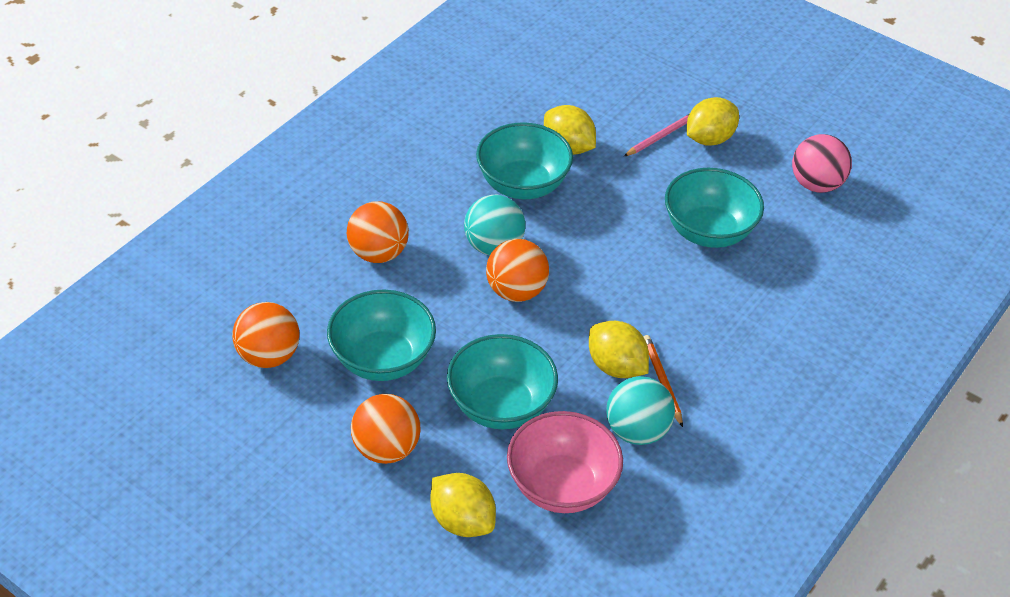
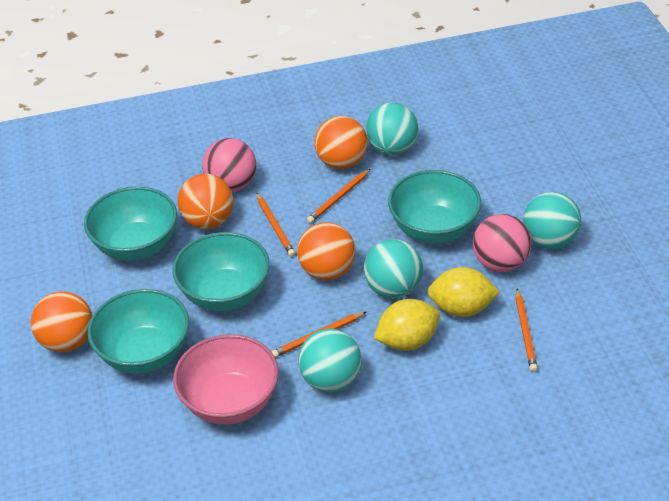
orange pencil: [643,335,683,427] = 1 -> [256,192,295,257] [271,312,366,358] [307,169,370,223] [516,289,538,372] = 4
pink ball: [792,134,852,193] = 1 -> [202,138,256,192] [473,214,532,272] = 2
pink pencil: [624,114,689,156] = 1 -> none = 0
turquoise ball: [464,195,525,255] [606,376,675,445] = 2 -> [298,329,362,392] [364,239,423,299] [366,103,418,156] [523,192,581,249] = 4
yellow lemon: [431,473,496,537] [544,105,596,155] [589,321,649,378] [687,97,739,146] = 4 -> [374,299,440,351] [427,267,500,317] = 2

